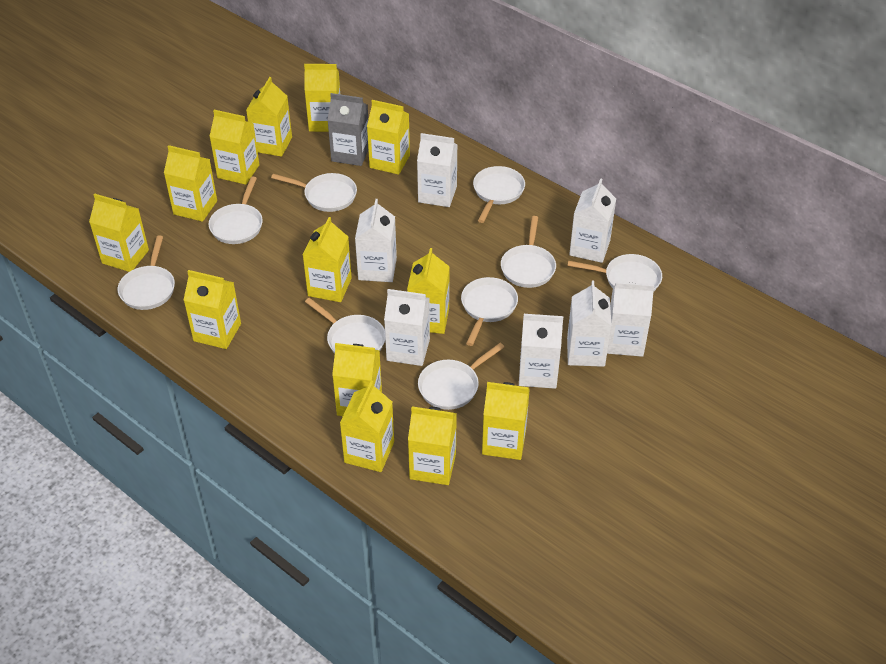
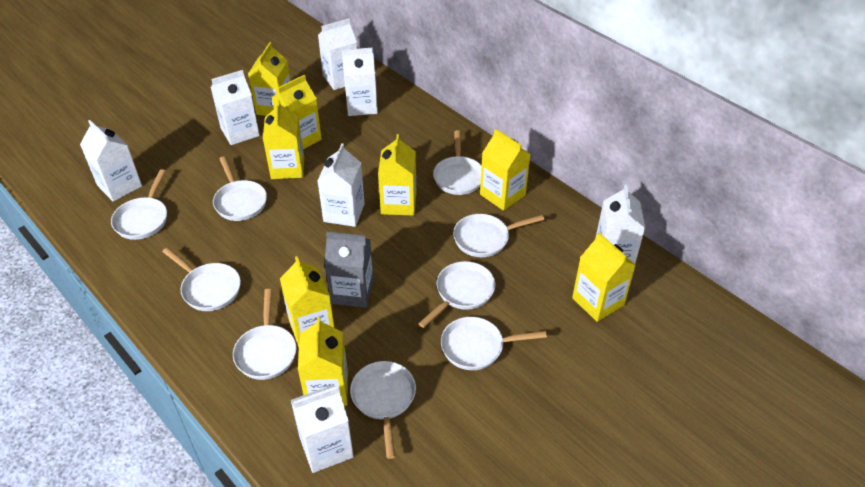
yellow carton: [89,194,149,272] [164,145,217,222] [184,270,241,349] [209,110,259,185] [246,77,292,157] [303,217,352,302] [304,64,340,132] [332,343,382,416] [340,381,394,472] [367,100,410,175] [407,248,450,334] [408,406,457,485] [482,382,530,460] = 13 -> [248,42,291,116] [263,100,304,179] [272,75,322,149] [280,256,335,347] [298,317,348,406] [378,134,416,216] [480,129,531,211] [572,232,636,322] = 8

